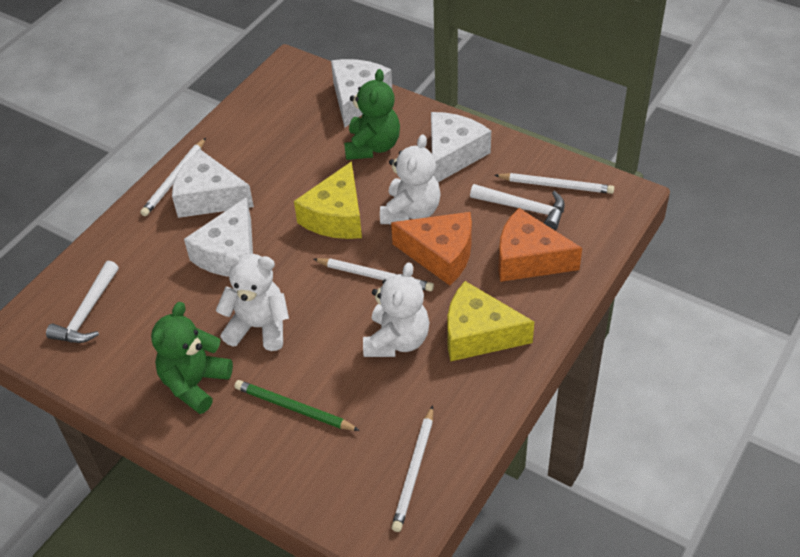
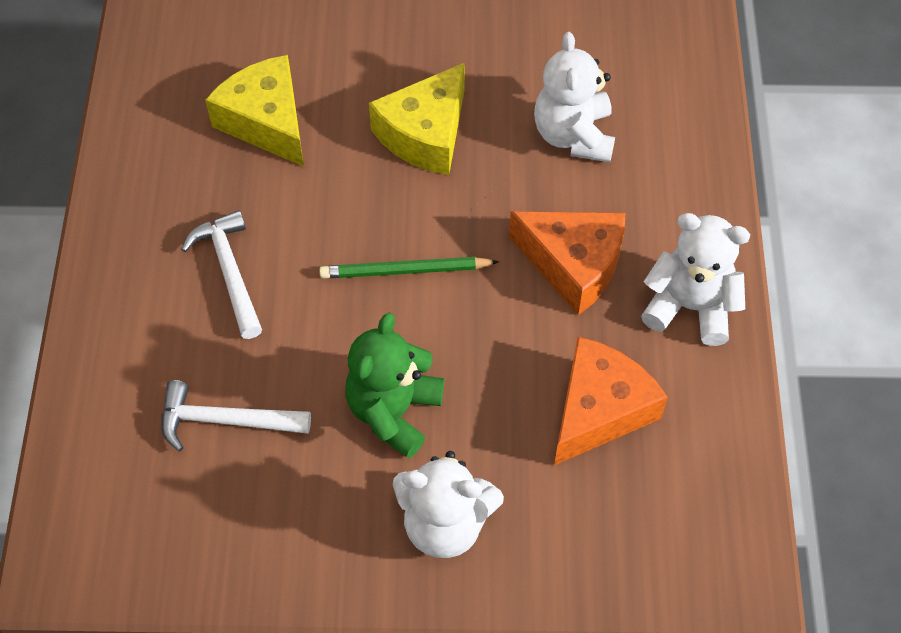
green teddy bear: [151,302,233,414] [344,69,400,160] = 2 -> [345,313,444,458] = 1
white cheese: [172,149,254,218] [184,197,253,277] [331,59,392,128] [431,112,491,182] = 4 -> none = 0
white pencil: [140,138,206,216] [314,258,434,291] [391,405,433,532] [494,173,614,194] = 4 -> none = 0

